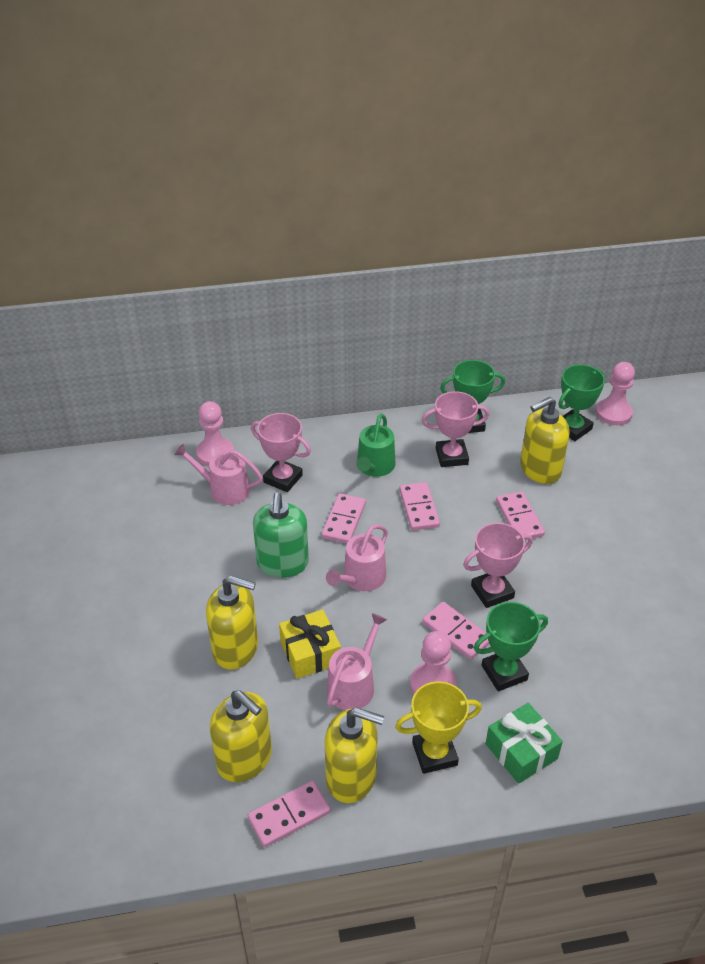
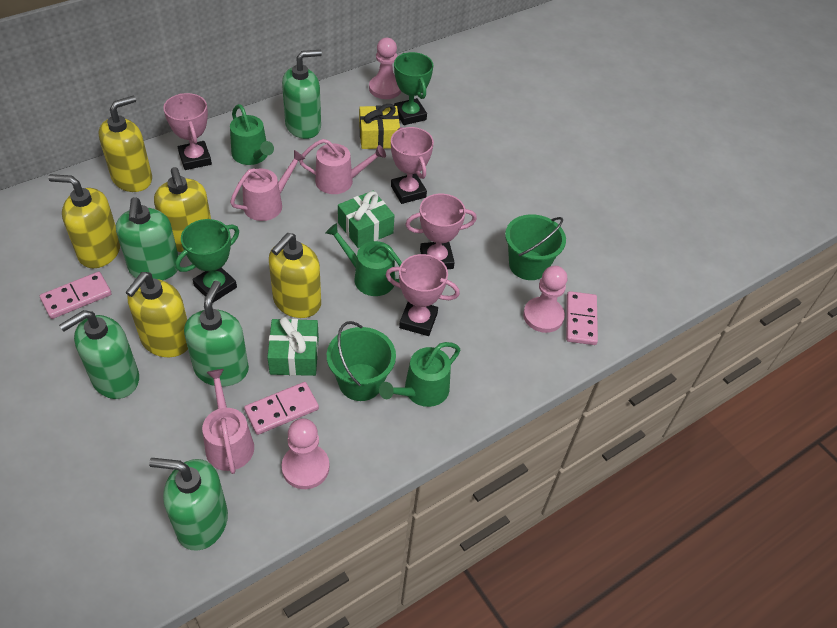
green bucket: none = 0 -> [327,321,396,401] [505,214,566,280] = 2
green gift: [486,703,563,784] = 1 -> [267,317,319,376] [338,190,394,248] = 2
green soap dispenser: [253,493,309,578] = 1 -> [59,310,139,399] [116,197,178,281] [149,458,228,551] [184,280,249,387] [282,50,322,139] = 5
green trophy: [440,360,505,433] [474,602,548,691] [558,365,605,441] = 3 -> [175,219,239,303] [394,52,433,125] = 2
green watering can: [356,414,396,477] = 1 -> [230,104,274,165] [326,223,402,296] [379,342,460,407] = 3
pink domino: [248,780,331,847] [321,493,366,544] [399,482,440,530] [422,602,489,660] [496,491,545,540] = 5 -> [40,272,112,319] [244,382,319,435] [566,291,598,345] = 3
pink trophy: [251,413,311,492] [422,391,489,467] [463,523,533,608] = 3 -> [163,93,212,170] [386,254,460,336] [391,127,434,204] [405,194,477,269] = 4
yellow soap dispenser: [206,576,258,670] [210,690,272,782] [325,707,384,803] [520,397,570,484] = 4 -> [48,174,120,268] [99,96,152,192] [125,272,188,357] [154,167,211,252] [269,233,321,318] = 5
yellow trophy: [395,681,482,774] = 1 -> none = 0

